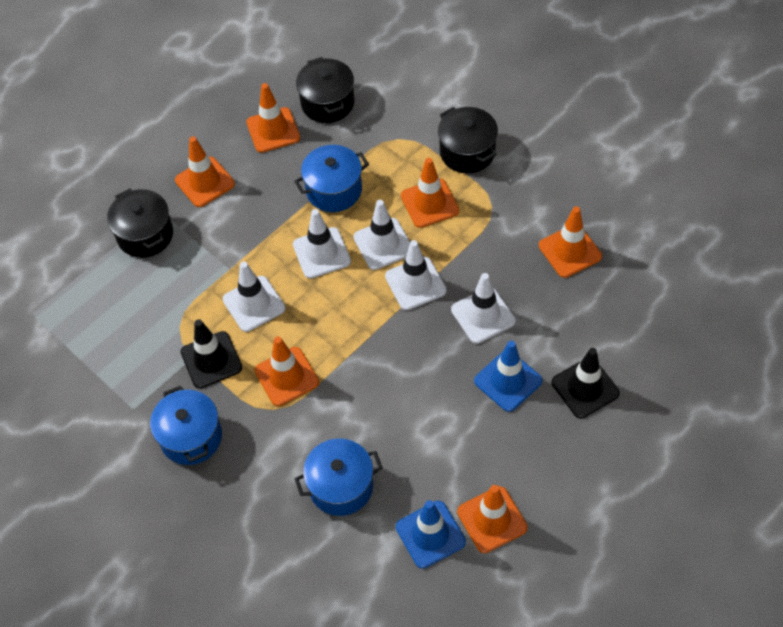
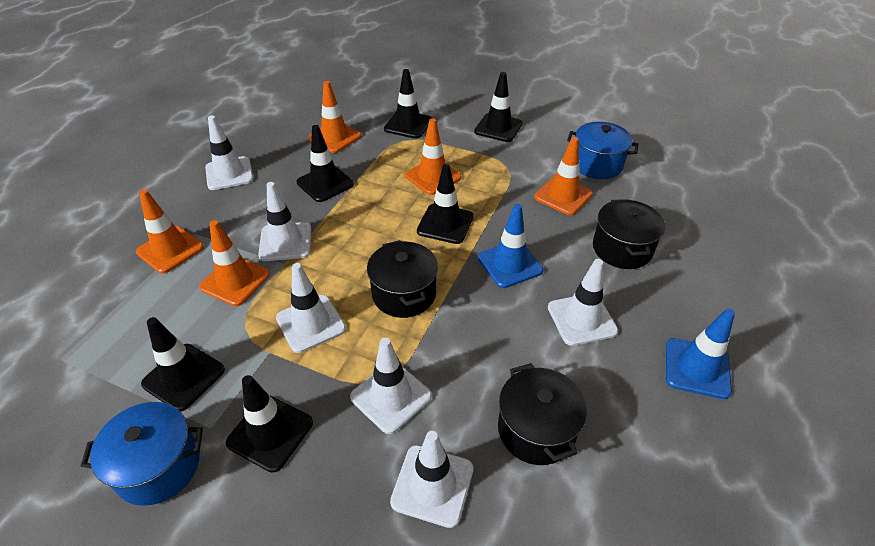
black traffic cone: [181,319,242,389] [551,348,620,418] = 2 -> [141,317,225,412] [226,375,313,473] [296,125,354,202] [384,69,432,139] [417,164,474,244] [474,72,523,142] = 6
blue pot: [150,385,222,465] [294,145,369,212] [295,438,382,516] = 3 -> [81,402,203,506] [567,122,639,179] = 2
orange traffic cone: [175,136,235,207] [246,83,300,153] [255,336,319,406] [401,158,459,228] [457,485,528,553] [539,206,602,278] = 6 -> [136,189,204,274] [199,220,270,306] [308,81,361,153] [405,118,462,195] [534,137,593,215] = 5
white traffic cone: [223,262,286,332] [293,209,351,279] [353,200,410,270] [385,240,447,310] [451,273,516,344] = 5 -> [205,115,254,190] [258,182,311,261] [276,263,346,353] [350,338,432,434] [390,431,473,528] [548,259,618,346] = 6

